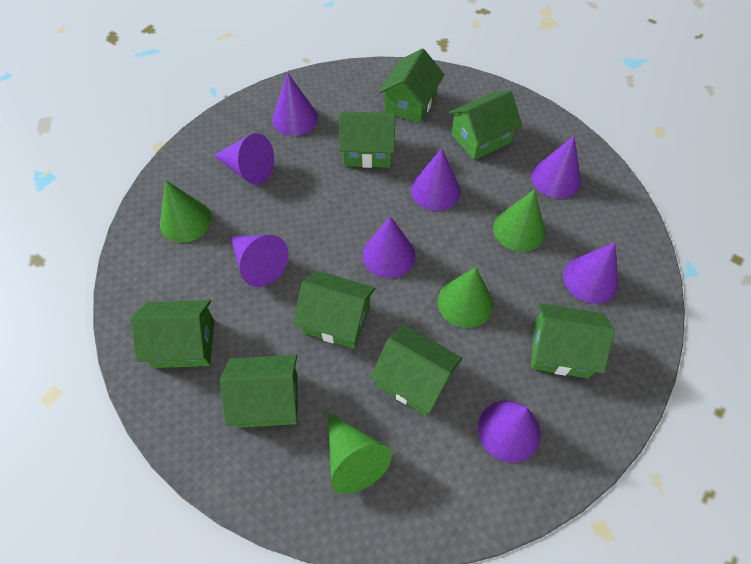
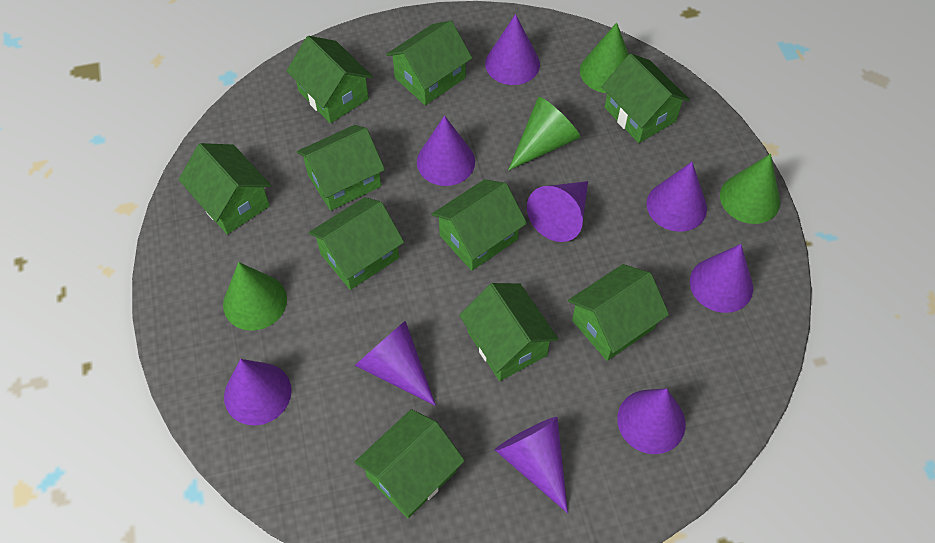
green house: [130,300,215,368] [220,355,298,428] [293,271,375,349] [339,111,396,168] [370,325,462,416] [379,48,445,124] [449,90,522,160] [531,303,615,379] = 8 -> [178,143,271,234] [286,36,373,123] [297,125,385,211] [308,197,404,290] [355,409,465,518] [386,21,472,105] [432,179,527,271] [459,283,559,381] [568,264,669,361] [601,54,690,143] = 10
purple cone: [214,133,274,185] [230,235,289,287] [272,73,318,136] [362,216,416,278] [411,148,461,211] [478,400,541,463] [531,136,581,199] [563,242,618,304] = 8 -> [224,359,291,425] [355,321,436,406] [417,115,475,186] [485,14,540,85] [495,417,568,513] [527,181,588,242] [617,388,686,454] [647,162,707,232] [690,244,753,313] = 9

